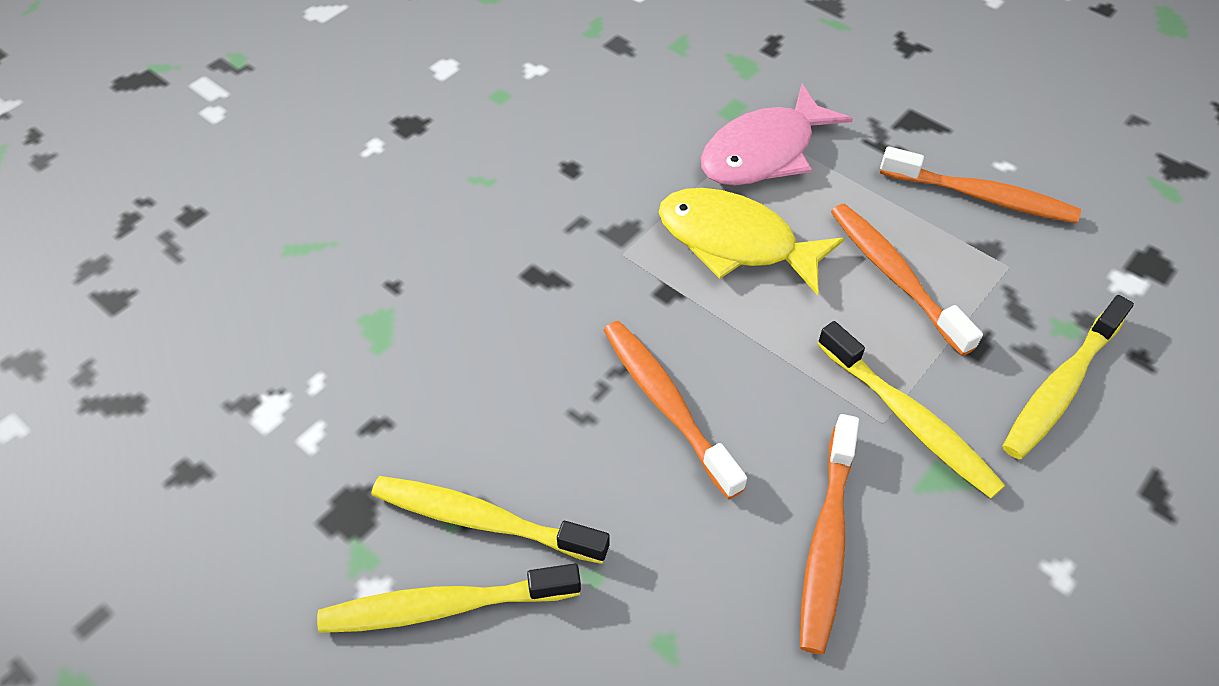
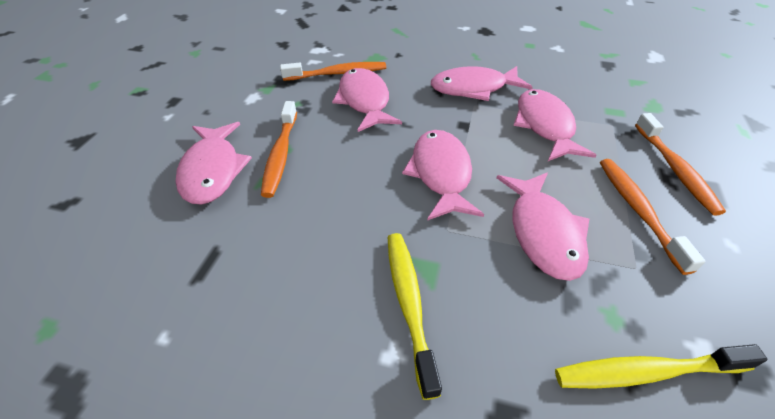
pink fish: [701,84,853,186] = 1 -> [176,122,252,205] [332,68,402,132] [402,130,484,221] [431,66,533,101] [496,172,589,281] [513,89,597,161] = 6
yellow fish: [659,188,844,295] = 1 -> none = 0
yellow toothbrush: [317,564,581,633] [372,476,610,564] [818,321,1005,498] [1002,295,1134,459] = 4 -> [388,233,442,400] [555,344,767,389] = 2

